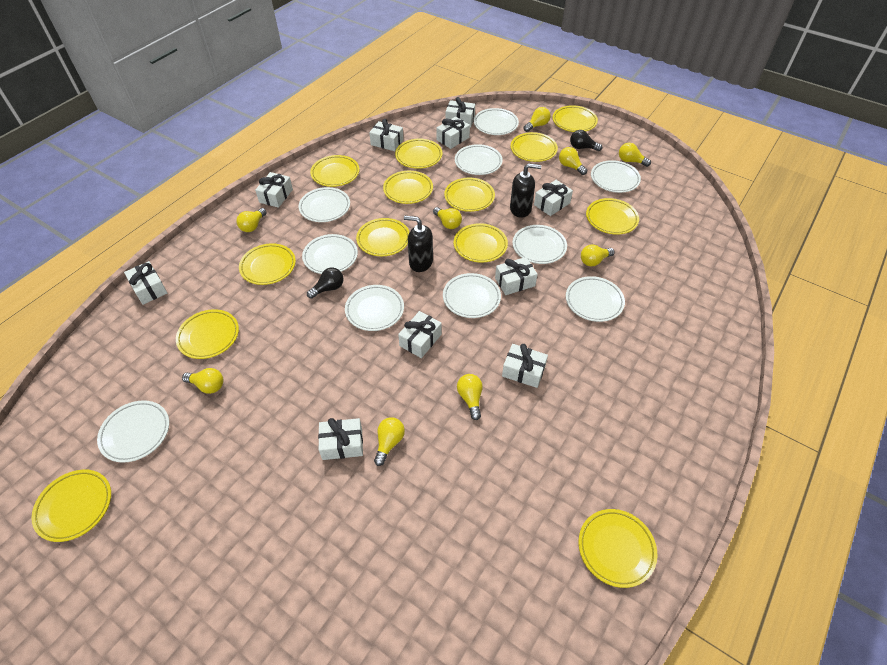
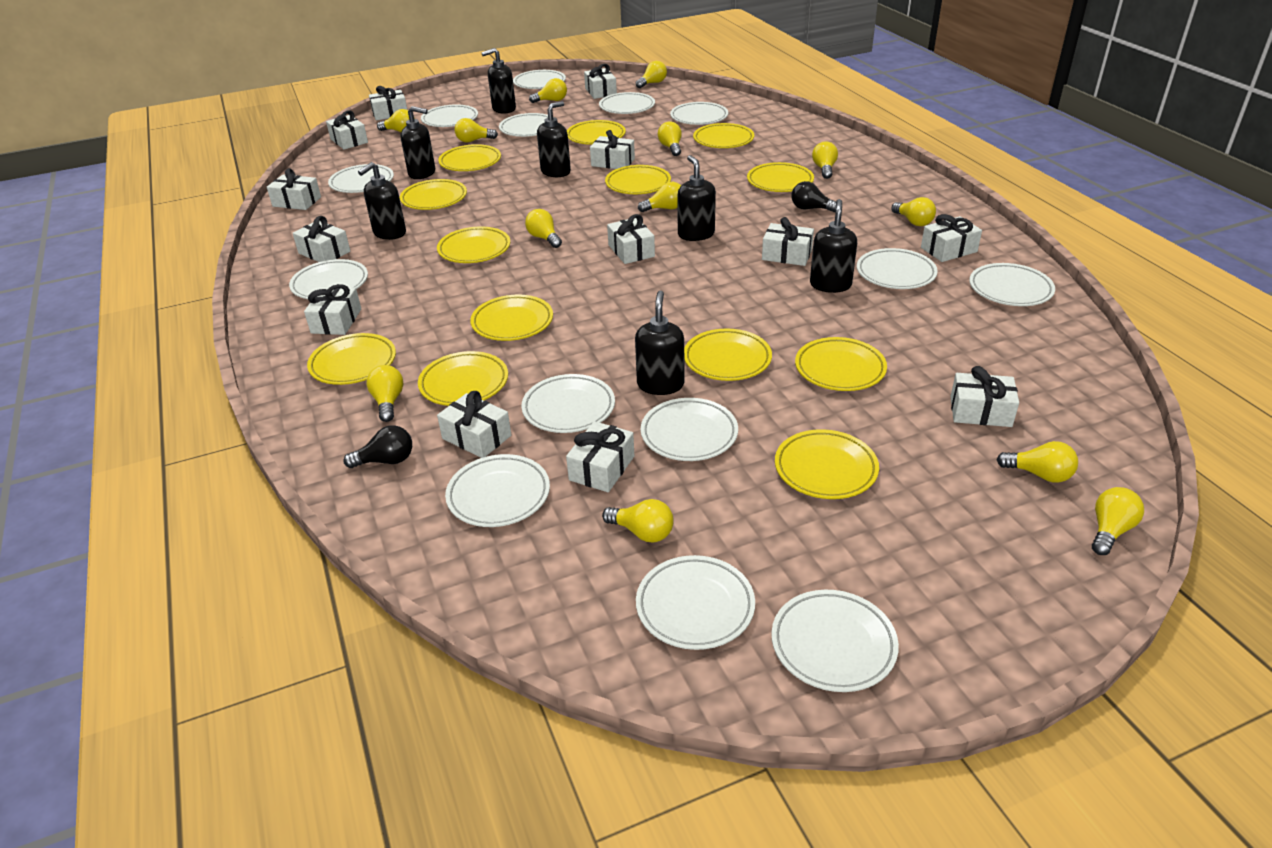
black soap dispenser: [404,216,433,272] [510,163,541,218] = 2 -> [358,162,406,240] [401,106,435,179] [481,48,516,114] [537,101,571,177] [635,290,684,395] [677,155,716,241] [810,199,857,293] = 7
white gift: [124,261,167,305] [255,172,293,208] [318,418,363,460] [369,119,404,151] [398,311,442,358] [436,117,470,149] [446,97,475,127] [495,257,538,295] [502,344,548,388] [534,180,573,216] = 10 -> [267,168,321,210] [293,216,350,262] [304,284,361,335] [326,110,368,150] [369,86,407,120] [437,391,511,458] [566,421,634,492] [584,64,617,99] [590,130,635,169] [607,214,655,264] [762,217,814,266] [921,214,982,262] [950,366,1019,427] = 13
white plate: [97,400,169,463] [299,187,350,222] [302,234,358,274] [345,285,404,331] [443,273,501,318] [455,144,503,175] [474,108,519,135] [512,225,567,264] [566,276,625,322] [591,160,641,193] = 10 -> [289,259,368,299] [328,164,394,193] [421,104,478,127] [445,454,550,527] [499,113,548,137] [513,70,566,89] [521,374,615,433] [599,92,655,114] [636,555,755,650] [641,398,738,461] [670,102,728,125] [771,590,899,692] [857,248,938,289] [969,263,1055,306] = 14
yellow light bulb: [182,368,223,394] [236,208,267,232] [374,417,405,466] [433,207,462,229] [457,374,483,420] [524,107,551,132] [559,147,587,175] [581,244,615,266] [619,143,651,167] = 9 -> [366,365,403,422] [377,109,415,132] [455,118,498,143] [525,209,562,248] [529,78,567,103] [602,499,674,543] [636,61,667,88] [638,182,681,212] [658,122,682,156] [812,141,838,179] [891,197,936,226] [997,441,1078,483] [1092,487,1144,555] = 13

